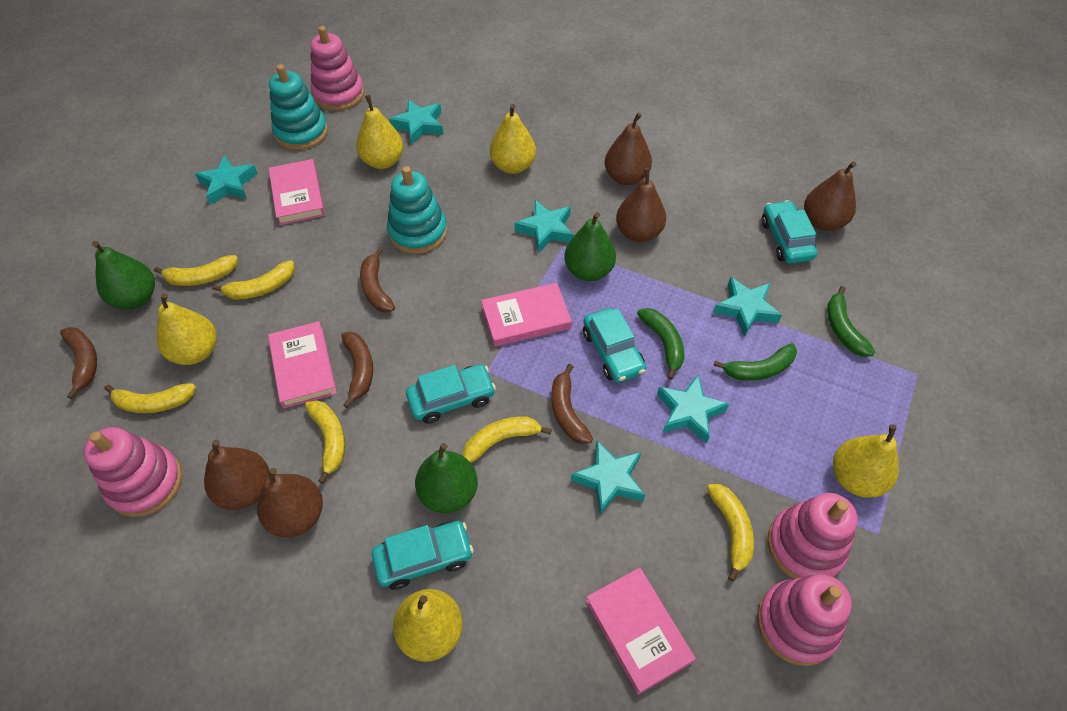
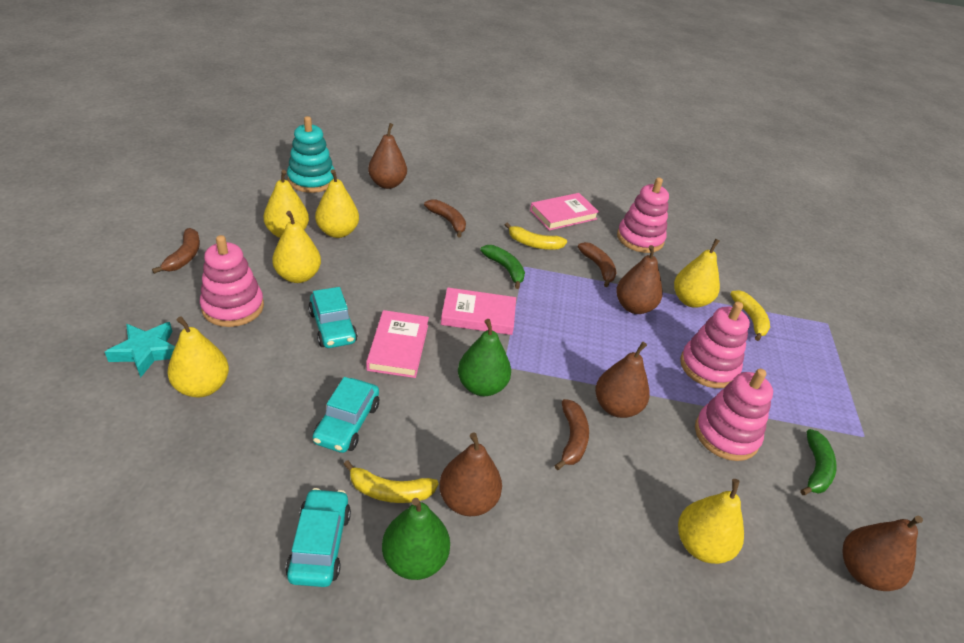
green banana: [637,308,684,380] [713,343,797,381] [827,286,875,357] = 3 -> [480,245,525,289] [800,429,837,495] = 2
green pear: [92,241,155,309] [415,443,478,513] [564,212,616,281] = 3 -> [382,498,450,580] [458,319,511,396] = 2
pink book: [268,321,337,408] [269,159,325,225] [481,283,572,347] [586,568,695,695] = 4 -> [366,310,429,378] [441,287,516,335] [530,193,599,230] = 3
turquoise car: [372,521,474,590] [406,364,496,424] [583,308,646,382] [762,200,817,264] = 4 -> [285,488,351,587] [308,287,357,348] [313,377,379,453] = 3
turquoise stacking toy: [269,64,328,150] [387,166,447,254] = 2 -> [287,116,335,193] = 1
turquoise star: [195,155,258,205] [389,99,443,144] [514,200,574,253] [571,440,645,515] [657,375,729,443] [713,277,782,337] = 6 -> [105,322,175,378] = 1
yellow banana: [104,383,196,413] [154,255,238,286] [212,260,295,300] [305,400,345,484] [463,417,552,463] [707,484,754,581] = 6 -> [343,460,439,503] [505,222,567,250] [730,290,770,341] = 3
yellow pear: [157,293,217,365] [356,95,403,169] [393,589,463,662] [490,104,536,174] [833,424,899,498] = 5 -> [167,316,229,397] [264,170,309,238] [272,211,321,283] [315,169,359,238] [674,239,720,308] [678,479,744,564] = 6

